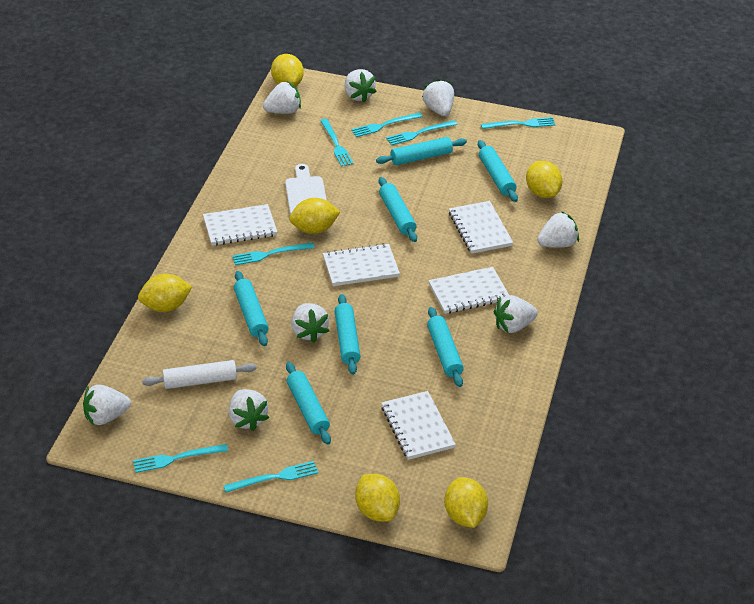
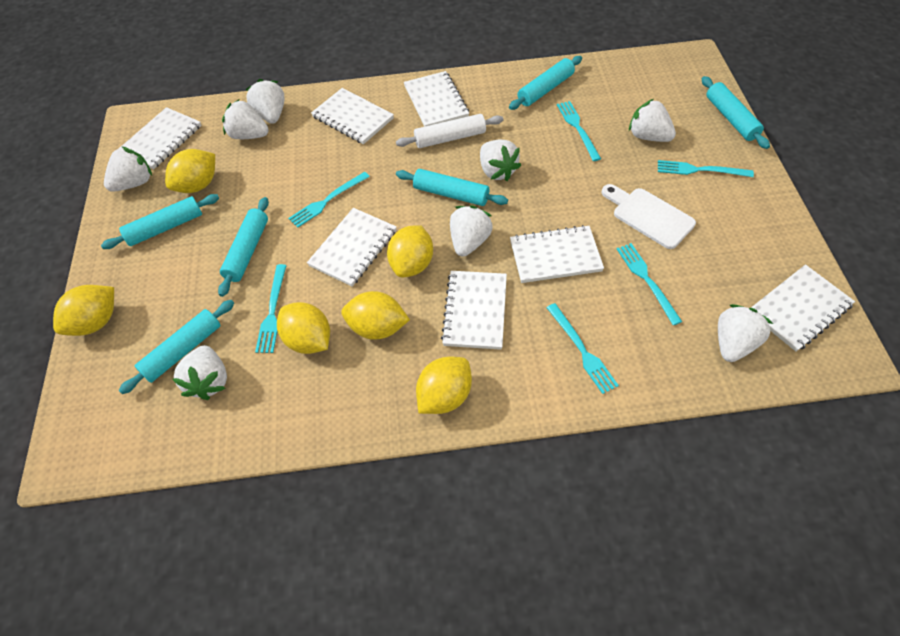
turquoise fork: [133,444,228,473] [223,461,319,493] [232,242,315,265] [320,119,353,167] [351,113,423,137] [386,120,457,145] [481,117,555,129] = 7 -> [255,264,287,353] [288,172,370,228] [547,303,619,394] [557,101,601,161] [617,243,682,325] [658,160,754,177] = 6
turquoise rolling pin: [234,271,269,346] [286,362,331,445] [335,294,361,375] [376,137,467,165] [379,177,417,242] [427,307,464,387] [478,140,518,202] = 7 -> [101,194,219,249] [118,300,234,394] [218,197,269,297] [396,169,508,206] [509,56,582,110] [702,76,770,149] = 6
white notebook: [203,204,277,246] [323,243,400,286] [381,391,456,460] [429,267,509,314] [449,201,513,254] = 5 -> [119,107,202,170] [307,208,397,287] [311,88,394,144] [404,71,469,127] [441,271,507,350] [510,225,604,283] [751,264,855,351] = 7

